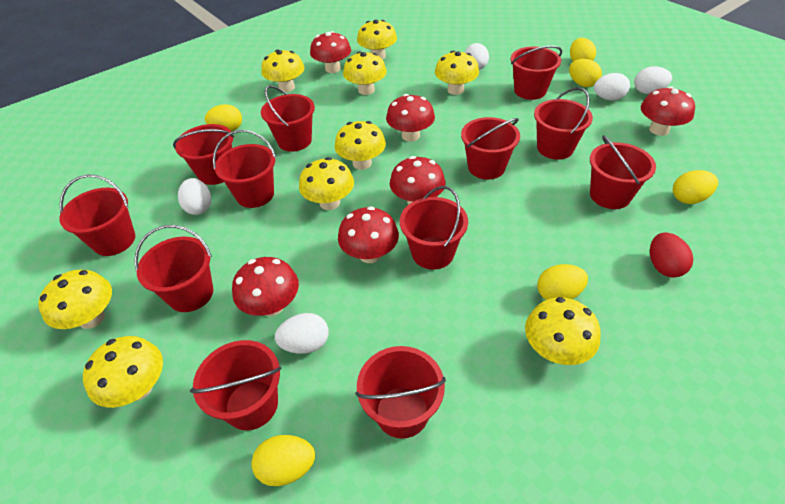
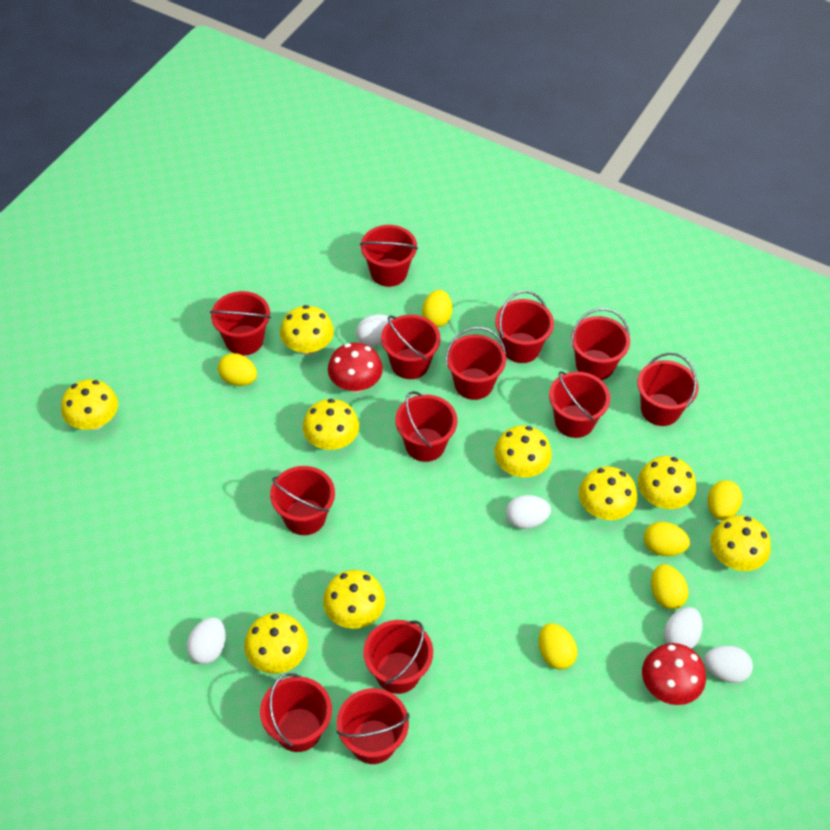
red bucket: [59,175,135,256] [134,225,213,312] [173,124,234,185] [190,340,282,430] [213,130,276,208] [261,85,315,152] [355,346,446,439] [400,186,468,269] [461,117,520,180] [511,45,562,100] [534,87,593,160] [590,135,656,209] = 12 -> [210,291,271,355] [260,673,332,752] [270,466,335,535] [336,688,410,764] [360,225,418,287] [363,620,433,694] [381,315,441,379] [395,391,457,462] [446,327,506,400] [495,290,554,363] [549,371,610,438] [571,308,630,380] [637,353,698,426] = 13
red egg: [650,232,693,278] = 1 -> none = 0
red mushroom: [232,257,299,316] [310,31,351,73] [338,206,399,263] [386,94,435,142] [390,156,446,205] [641,86,695,136] = 6 -> [328,342,383,392] [642,643,706,705] = 2

